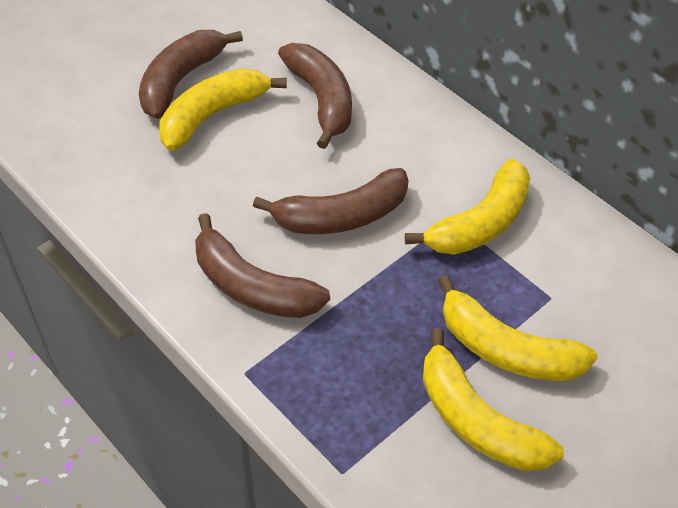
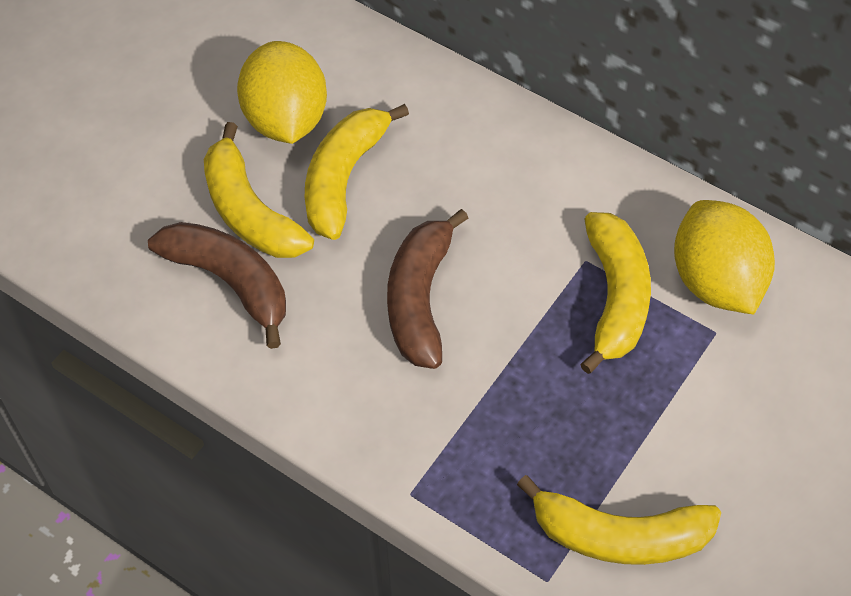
brown banana: [139,30,243,119] [195,213,330,318] [253,168,409,234] [278,43,352,149] = 4 -> [148,222,286,349] [387,209,468,369] = 2
yellow lemon: none = 0 -> [237,41,327,144] [674,200,775,314] = 2

